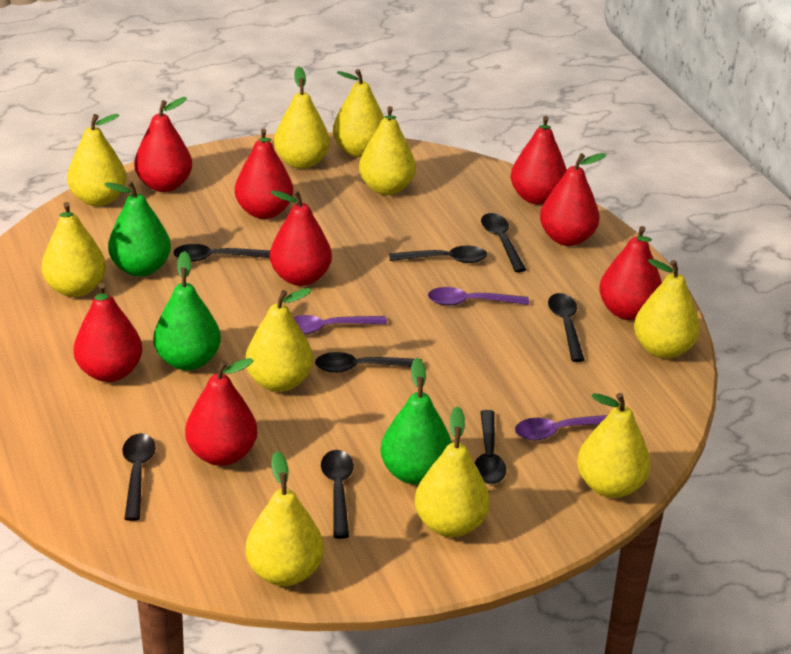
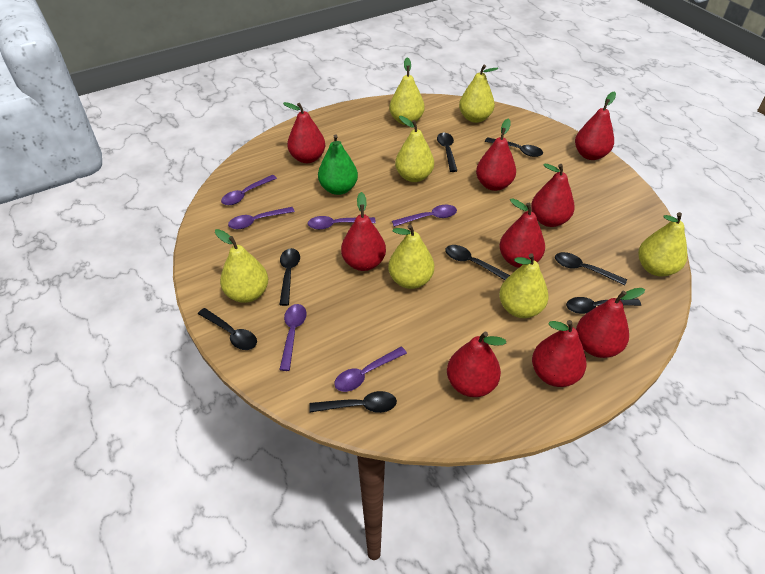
green pear: [104,181,171,277] [153,251,221,370] [380,358,452,485] = 3 -> [318,134,358,195] = 1
purple spoon: [293,315,387,335] [428,287,529,306] [515,415,608,440] = 3 -> [221,175,277,205] [228,207,295,229] [279,304,306,371] [308,216,376,230] [334,347,407,392] [392,205,457,227] = 6
red pear: [74,283,142,382] [134,97,192,192] [185,358,258,466] [235,128,293,219] [270,190,332,286] [511,116,567,205] [540,153,606,246] [599,226,662,320] = 8 -> [283,102,325,163] [341,192,386,271] [447,332,506,397] [476,118,516,191] [499,198,545,268] [531,163,575,227] [532,320,587,387] [575,91,616,160] [576,288,645,358] = 9
yellow pear: [41,202,106,297] [67,114,127,206] [245,288,313,392] [246,451,324,586] [274,67,330,169] [333,69,384,157] [359,106,416,195] [415,406,490,537] [577,393,651,498] [634,259,700,358] = 10 -> [215,229,268,303] [388,224,434,289] [389,58,425,125] [395,116,434,182] [459,65,498,123] [499,253,549,318] [638,212,687,277] = 7

